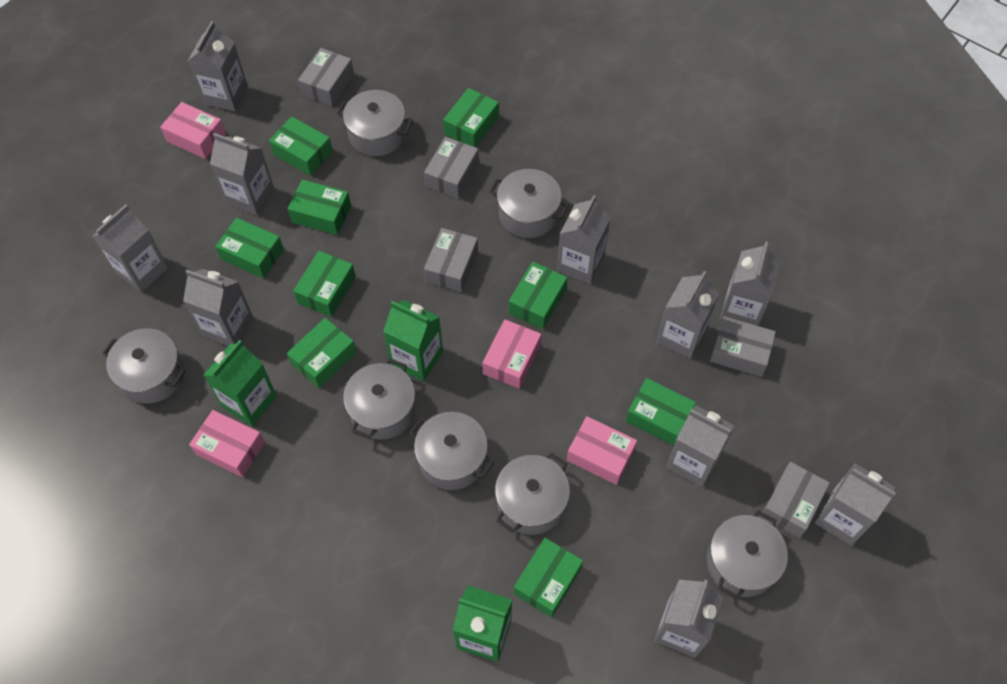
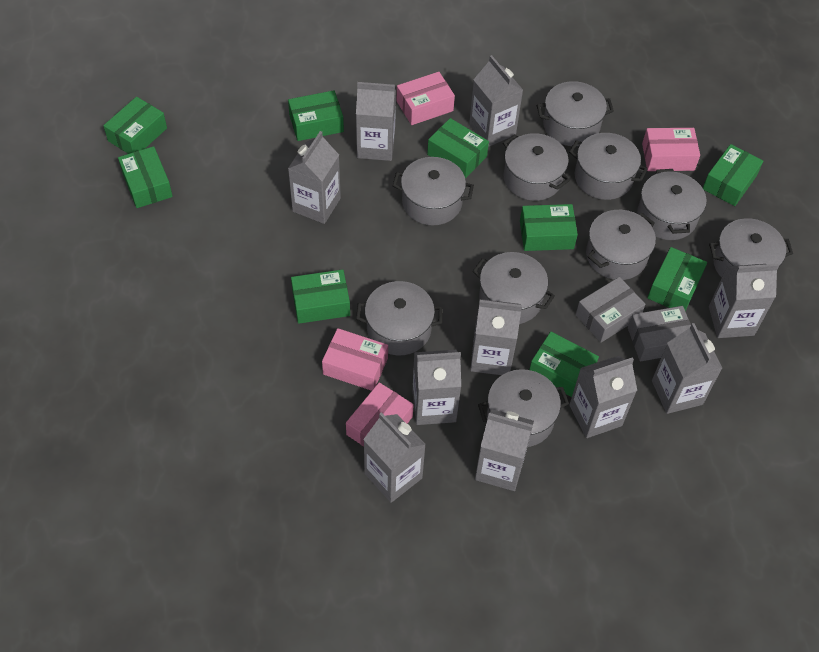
green carton: [204,340,277,426] [383,300,443,381] [453,586,512,662] = 3 -> none = 0
grey box: [298,48,354,106] [424,137,479,198] [424,228,478,292] [710,316,776,377] [760,462,830,538] = 5 -> [576,277,645,343] [628,306,691,362] = 2
grey pot: [103,328,185,404] [336,90,413,156] [343,359,416,440] [409,412,494,490] [489,169,569,238] [495,453,570,535] [706,510,788,599] = 7 -> [356,281,443,355] [393,157,474,225] [473,252,555,324] [478,369,569,447] [503,133,570,201] [537,81,614,146] [569,133,648,200] [586,210,656,280] [637,169,707,240] [709,218,793,278] = 10

